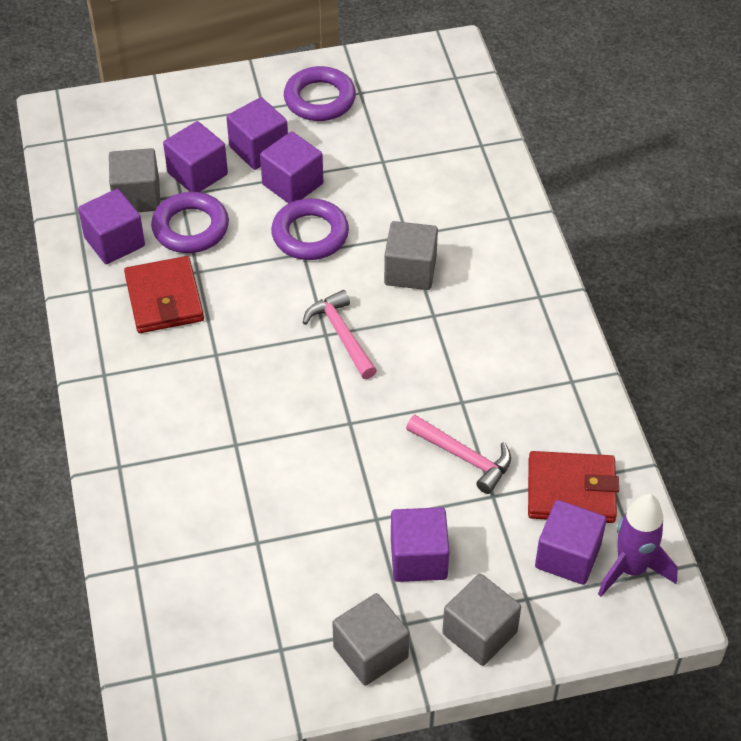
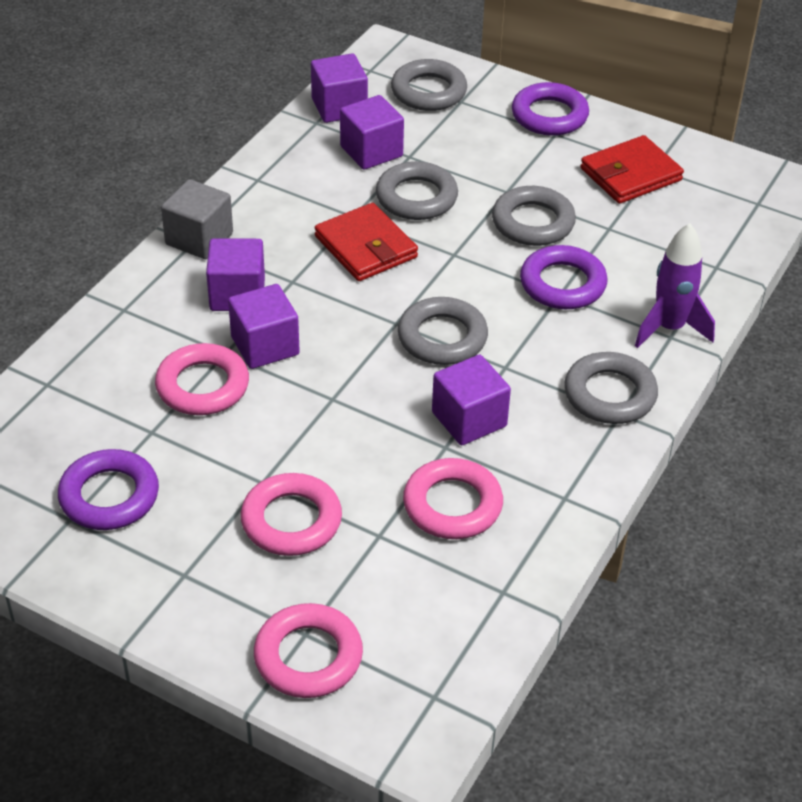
grey cube: [109,148,160,212] [332,593,410,686] [384,221,438,290] [442,574,521,666] = 4 -> [161,179,233,259] = 1
grey ring: none = 0 -> [376,161,458,220] [391,59,467,111] [398,297,488,365] [492,186,576,246] [564,352,658,424] = 5
pink hammer: [302,290,377,379] [406,415,511,494] = 2 -> none = 0
pink ring: none = 0 -> [155,343,249,415] [241,473,342,556] [254,603,363,698] [403,458,503,539] = 4
purple cube: [78,189,145,264] [163,121,228,192] [226,97,288,170] [260,131,323,203] [391,507,449,582] [535,500,607,585] = 6 -> [206,239,265,311] [228,284,300,369] [311,53,368,123] [340,95,404,170] [432,355,511,445] = 5

